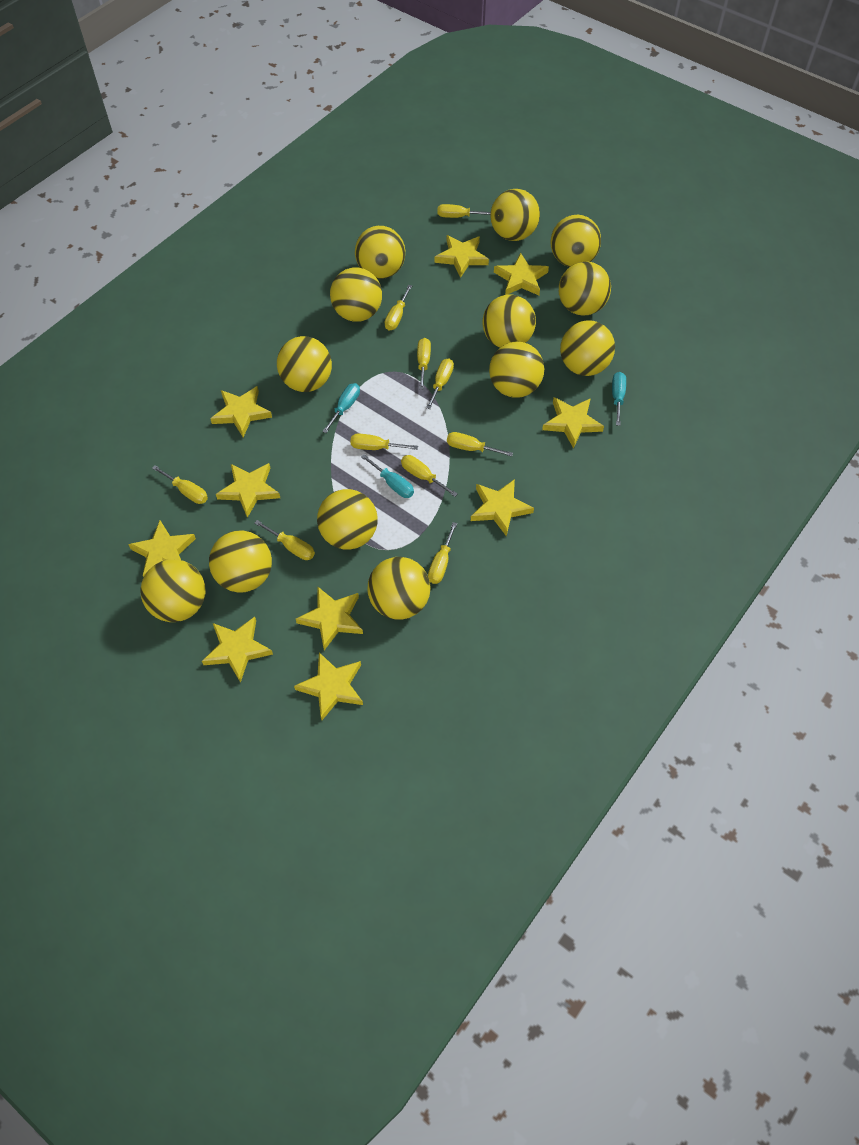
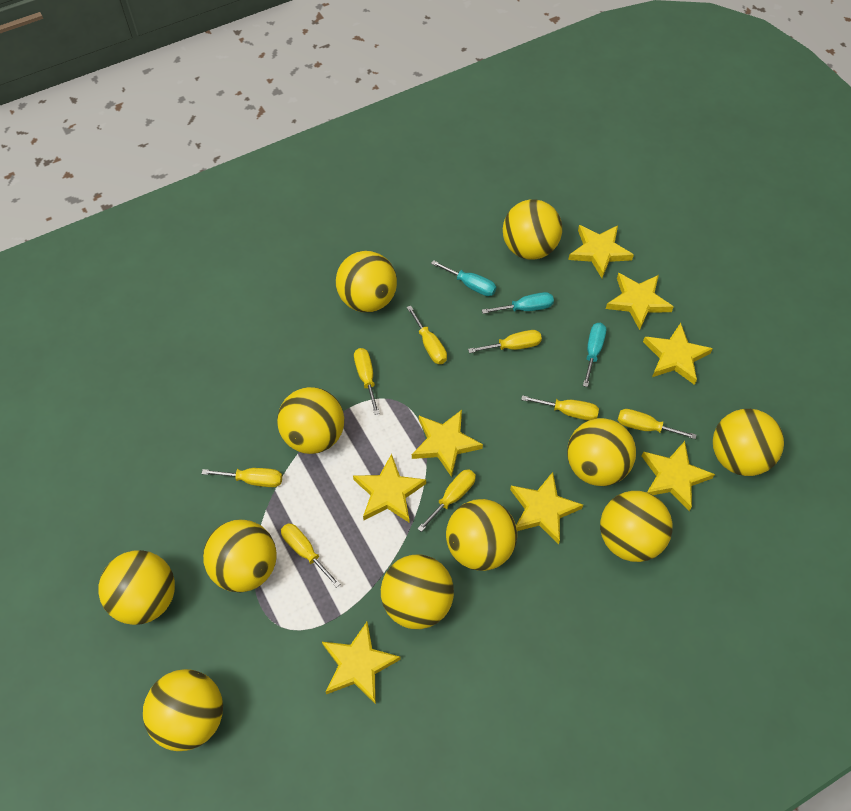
yellow ball: [140,559,206,622] [209,531,272,592] [277,336,332,392] [317,489,378,550] [330,267,382,322] [355,226,405,279] [367,557,430,619] [482,294,536,348] [489,342,544,398] [490,189,540,241] [551,215,601,267] [559,262,611,316] [560,320,615,376] = 13 -> [98,550,175,625] [143,669,223,751] [203,520,277,592] [277,387,344,454] [336,251,397,312] [381,555,454,629] [446,499,517,571] [503,199,562,260] [567,418,636,486] [600,491,673,562] [713,409,784,476] = 11
yellow screwdriver: [152,465,208,504] [254,520,315,560] [350,434,418,450] [385,285,412,331] [401,455,458,497] [417,338,431,390] [426,359,454,409] [428,522,457,584] [437,204,491,218] [447,432,513,457] = 10 -> [202,468,282,487] [281,523,340,588] [354,348,380,415] [407,306,447,364] [417,469,476,532] [468,330,542,353] [521,395,599,420] [618,409,696,439] = 8
yellow star: [128,520,196,577] [202,617,273,683] [210,386,272,437] [216,463,280,518] [294,652,363,720] [296,587,363,650] [435,235,489,278] [471,479,534,536] [494,253,549,295] [542,397,604,448] = 10 -> [322,622,401,704] [353,454,426,523] [412,410,483,477] [510,472,583,544] [568,225,634,278] [606,273,674,330] [642,441,715,511] [643,323,713,385] = 8

